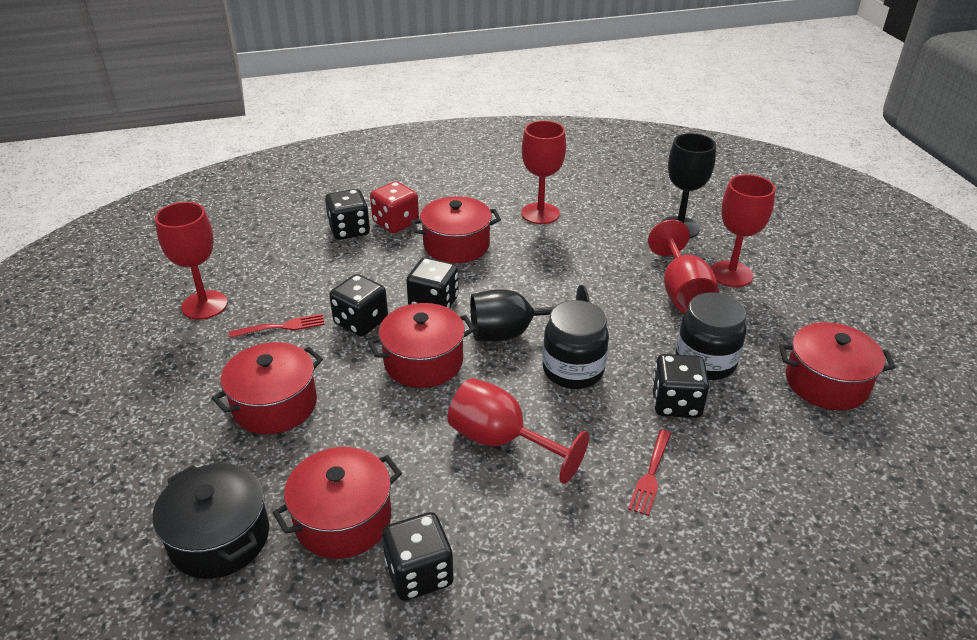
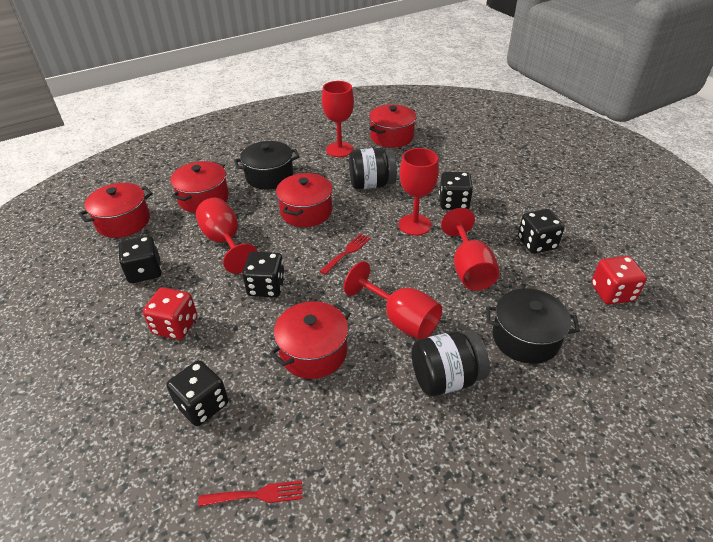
black goblet: [470,285,590,341] [661,133,716,238] = 2 -> none = 0
black pot: [152,463,269,579] = 1 -> [234,141,300,189] [486,288,580,364] = 2
red dice: [370,181,419,233] = 1 -> [143,287,197,340] [591,256,647,304] = 2

